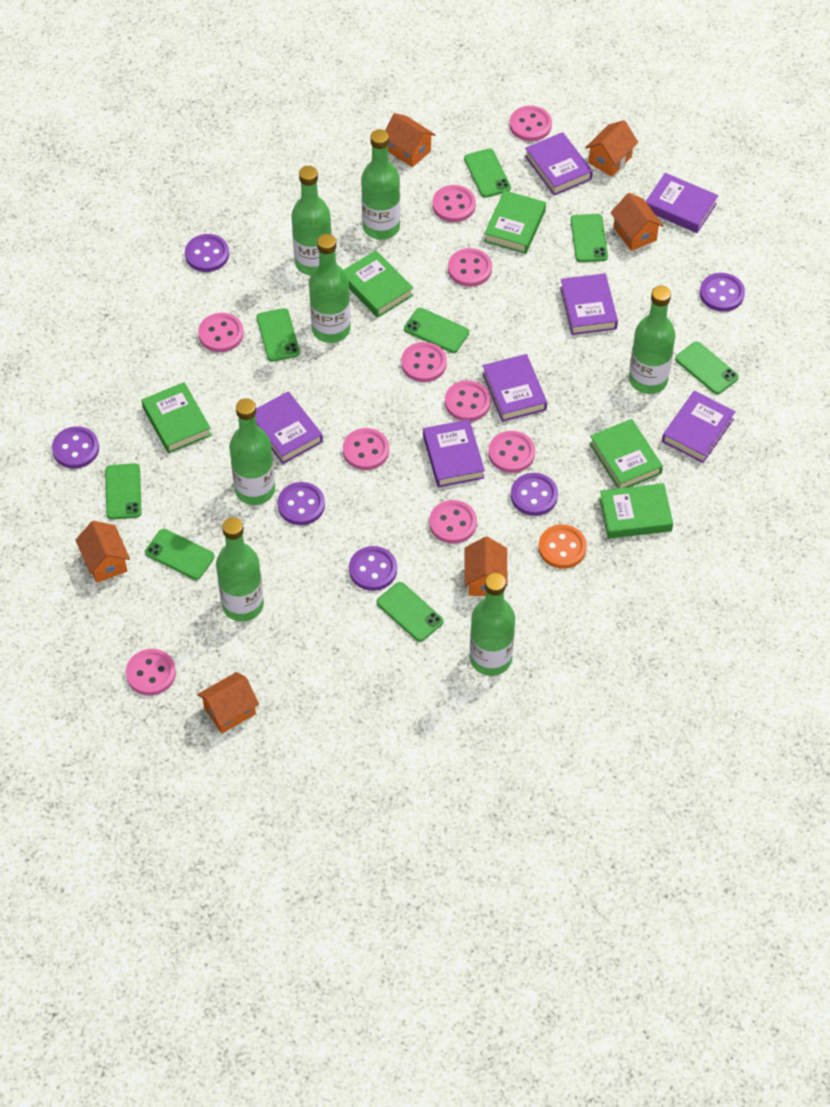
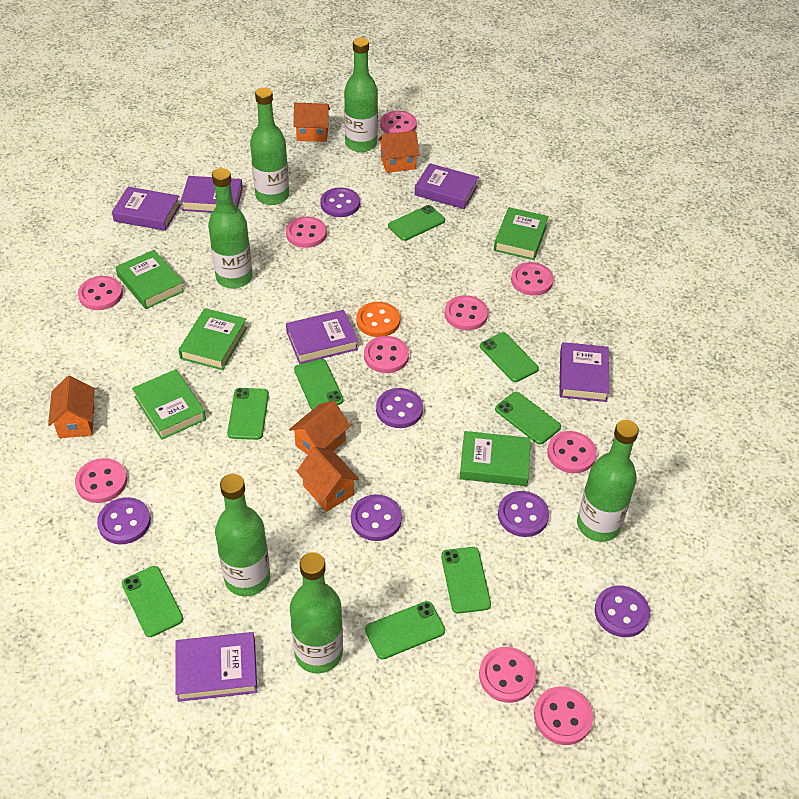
green bottle: [216,517,264,622] [229,398,275,505] [291,166,332,275] [309,234,351,343] [361,129,400,240] [470,573,515,676] [629,286,675,394] = 7 -> [208,168,252,288] [215,473,270,596] [250,88,289,205] [290,552,343,674] [344,38,378,152] [577,420,639,542] = 6
orange house: [75,521,130,583] [197,672,259,733] [385,113,436,167] [465,537,508,596] [585,120,638,177] [610,193,664,251] = 6 -> [48,376,95,438] [289,401,351,455] [294,103,330,142] [296,447,359,512] [378,131,419,173] = 5
purple book: [255,392,323,464] [423,419,485,488] [482,354,547,422] [525,132,593,195] [560,273,618,335] [646,173,718,233] [662,391,736,463] = 7 -> [112,187,181,231] [175,632,257,702] [180,176,243,213] [286,310,358,364] [415,163,479,209] [559,342,609,402] = 6

